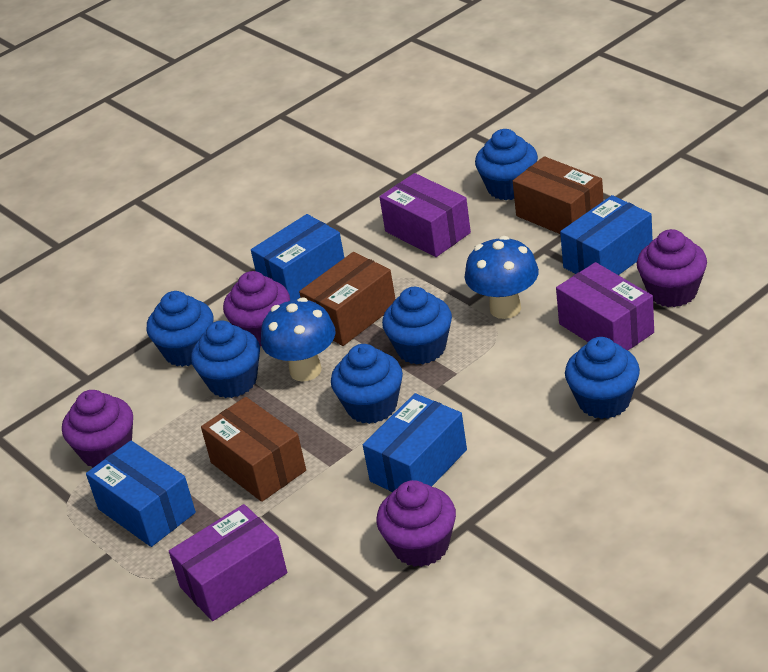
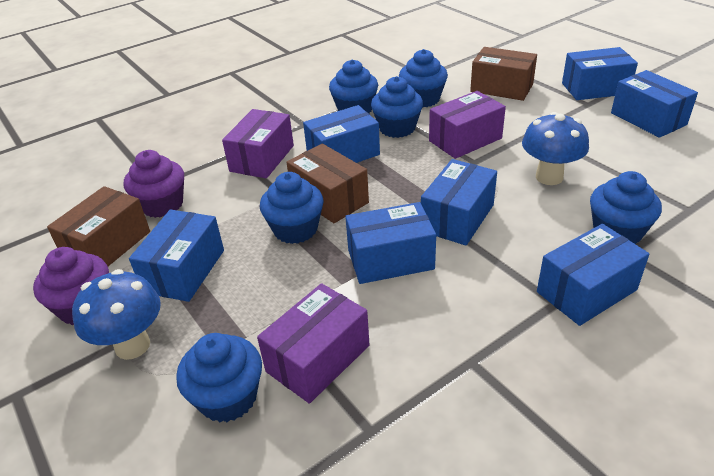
blue box: [86,441,196,547] [251,214,344,301] [363,393,467,492] [560,195,653,275] = 4 -> [129,209,224,302] [303,105,380,163] [345,202,436,284] [421,159,497,246] [537,224,649,326] [562,47,638,100] [611,70,698,138] = 7
purple cupcake: [62,390,133,468] [223,271,290,346] [376,480,456,567] [637,229,707,307] = 4 -> [33,247,109,325] [124,150,184,218] = 2

